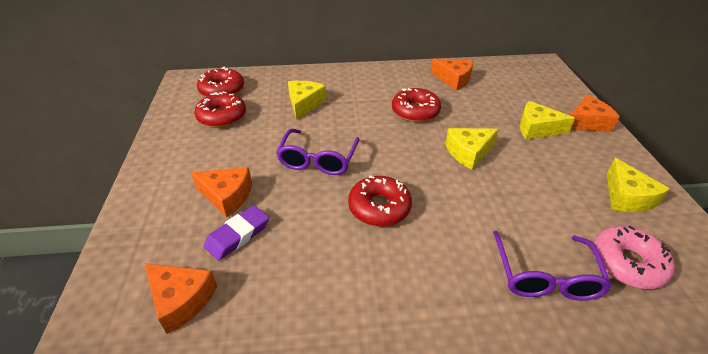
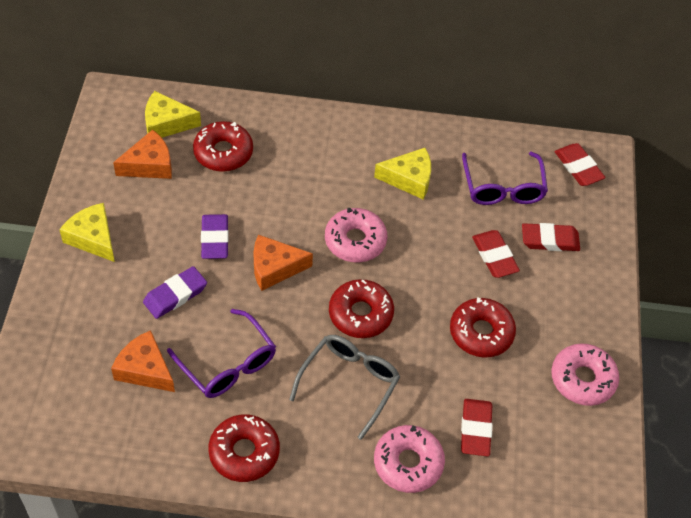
grey glasses: none = 0 -> [289,335,400,440] = 1
orange cheese: [144,263,217,334] [191,167,252,217] [430,58,473,90] [570,95,620,132] = 4 -> [111,330,175,392] [113,130,172,179] [253,235,313,291] = 3
pink donut: [593,226,675,289] = 1 -> [325,208,387,263] [374,425,445,493] [551,344,619,406] = 3
purple eraser: [204,205,269,261] = 1 -> [143,266,207,319] [201,214,229,259] = 2
red eraser: none = 0 -> [461,399,493,456] [472,230,520,278] [522,223,580,251] [555,143,605,186] = 4
yellow cheese: [288,81,326,120] [445,128,499,170] [520,101,575,139] [607,158,670,212] = 4 -> [59,203,115,262] [145,91,201,138] [374,148,431,200] = 3

